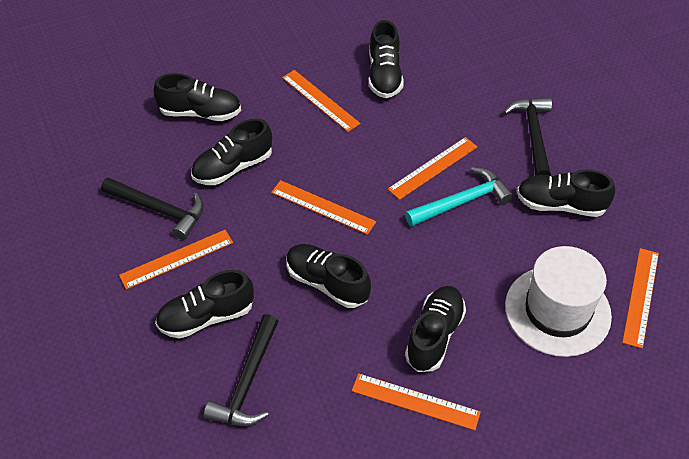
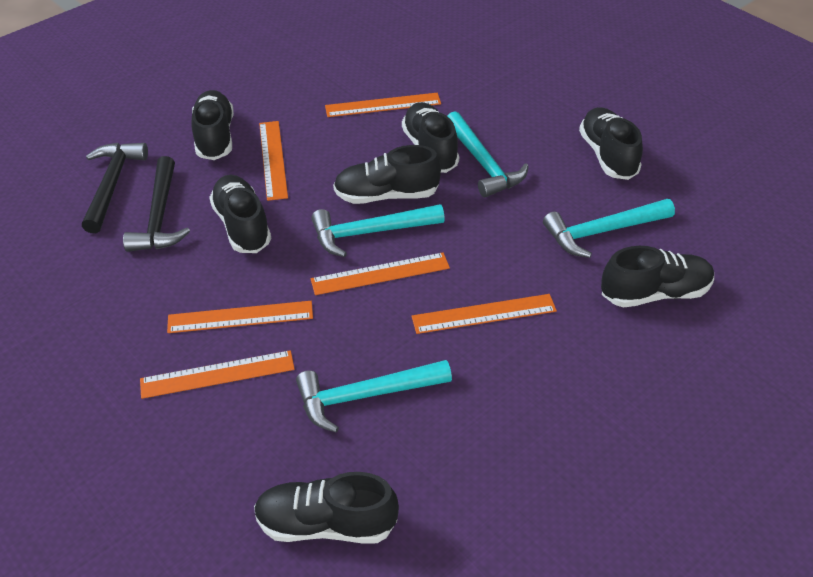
black hammer: [101,177,204,240] [204,314,279,426] [504,97,552,176] = 3 -> [82,143,148,233] [123,156,190,252] = 2
turquoise hammer: [405,167,514,227] = 1 -> [296,360,452,433] [311,204,445,257] [447,111,528,197] [543,199,675,258] = 4
white hat: [505,246,612,357] = 1 -> none = 0

